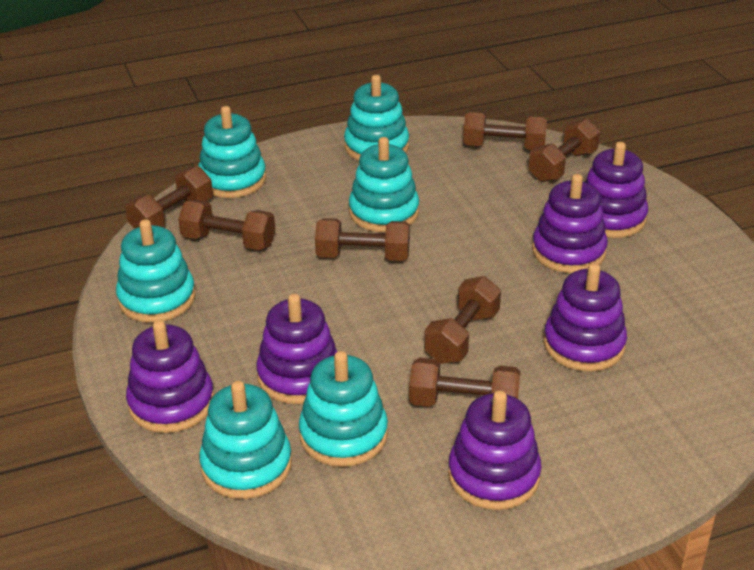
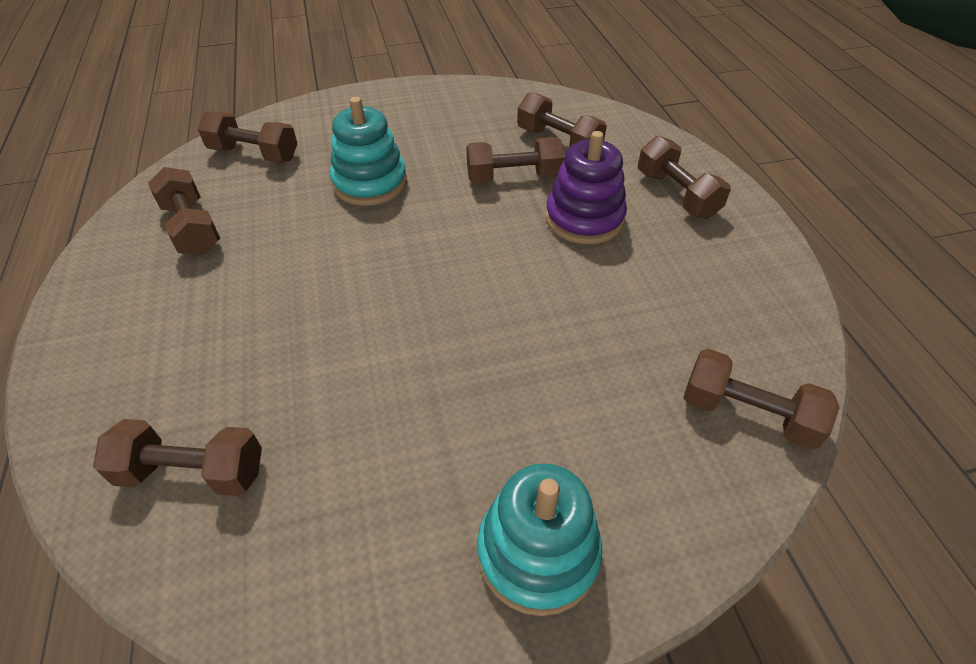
purple stacking toy: [126,320,214,433] [256,294,337,404] [448,391,542,510] [532,174,608,273] [544,263,627,372] [585,142,648,238] = 6 -> [545,131,627,244] = 1
turquoise stacking toy: [116,219,196,323] [198,106,266,198] [199,381,292,499] [299,351,388,467] [344,75,409,161] [349,137,419,232] = 6 -> [330,97,407,206] [477,463,602,616] = 2

